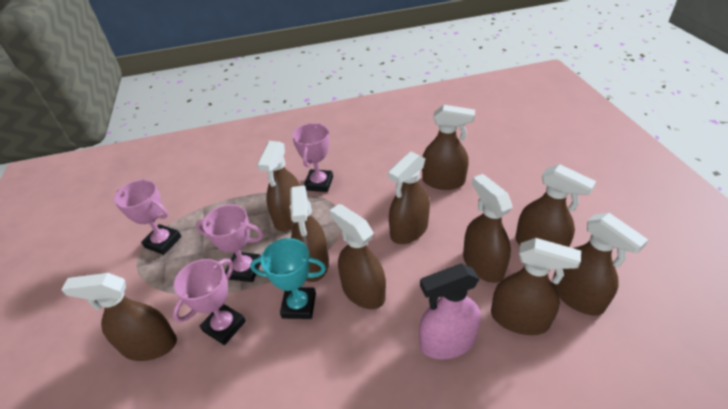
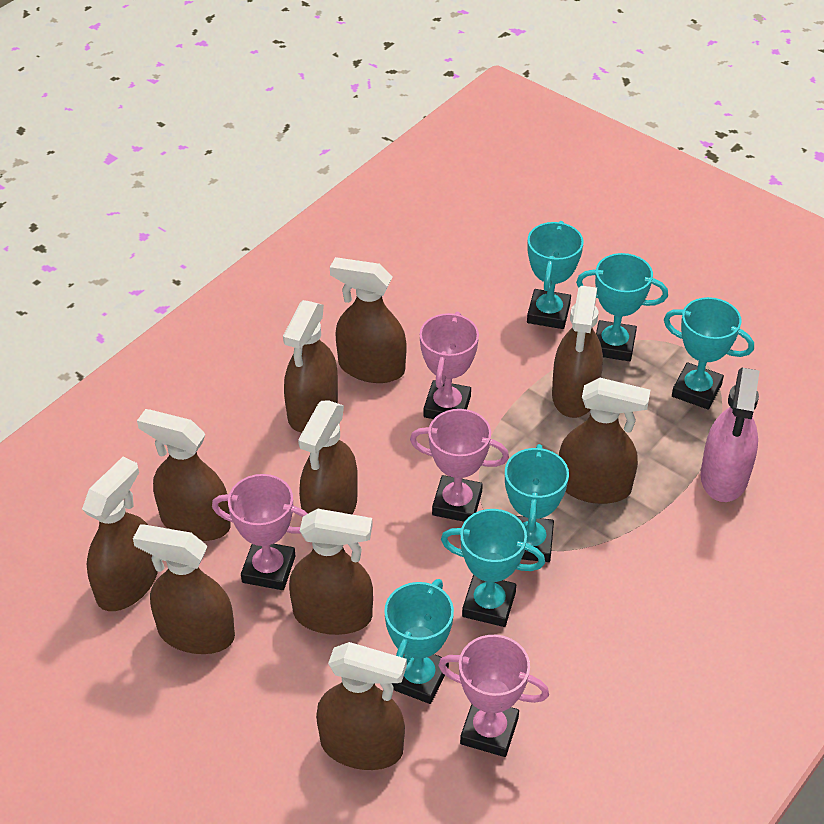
turquoise trophy: [250,238,326,319] = 1 -> [384,579,454,704] [441,509,545,627] [505,444,569,562] [527,221,584,329] [576,253,668,361] [664,297,754,410] = 6

